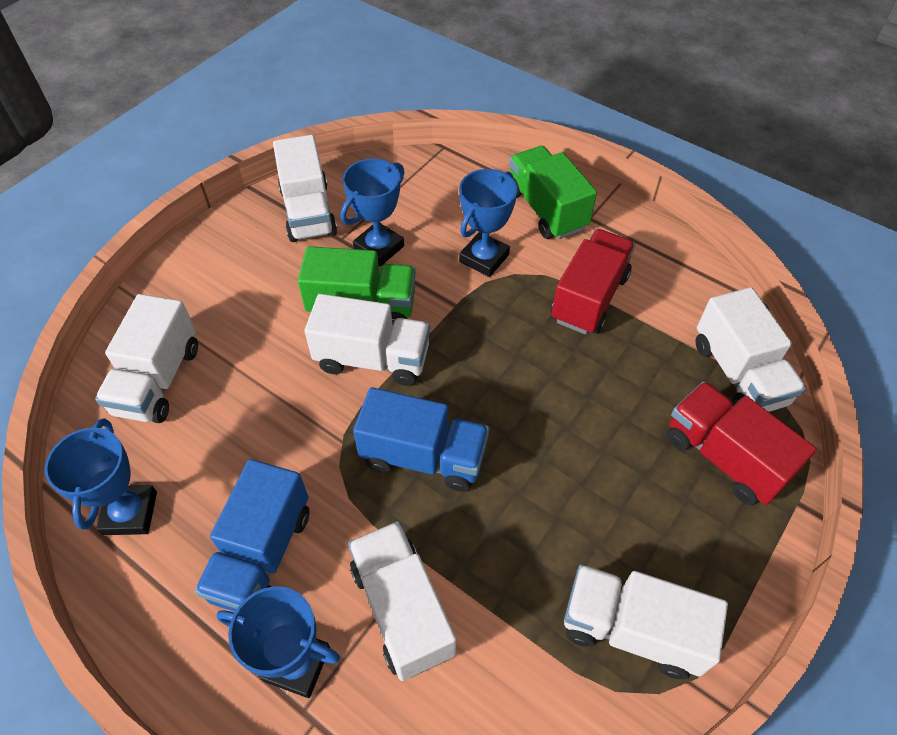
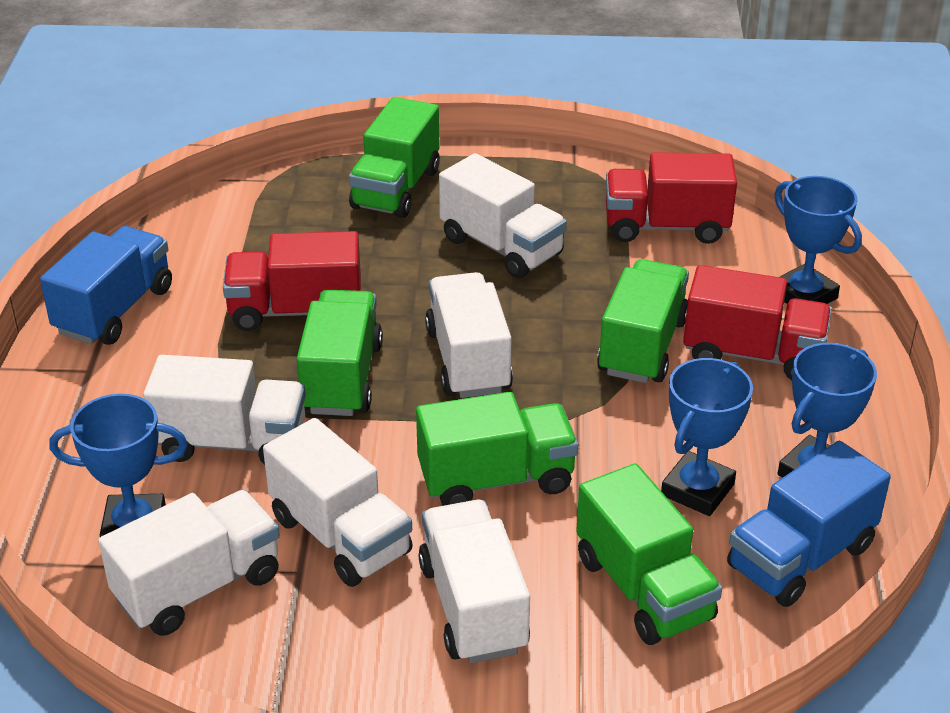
green truck: [298,246,416,325] [509,146,597,239] = 2 -> [297,289,383,416] [349,97,440,218] [416,392,578,506] [576,463,722,645] [597,259,689,383] = 5
red truck: [551,229,635,335] [667,381,816,505] = 2 -> [223,231,361,331] [606,152,737,244] [683,265,832,380] = 3

